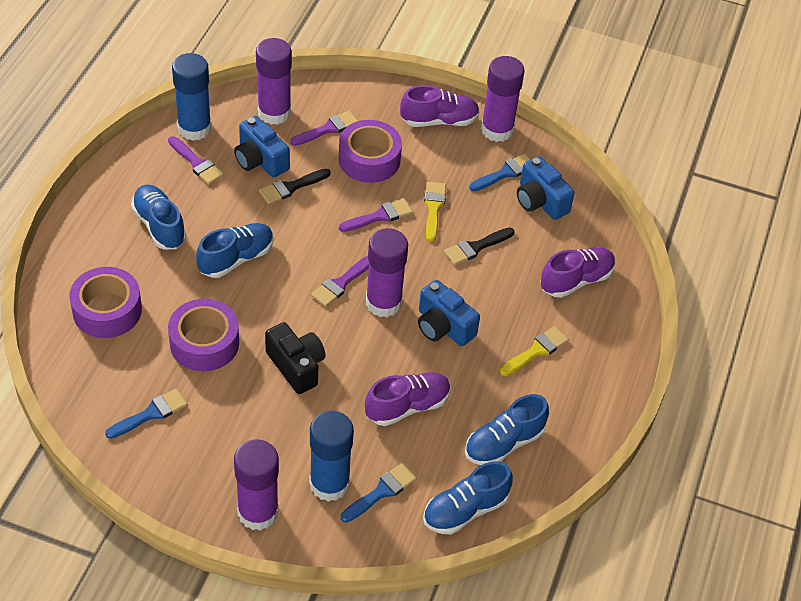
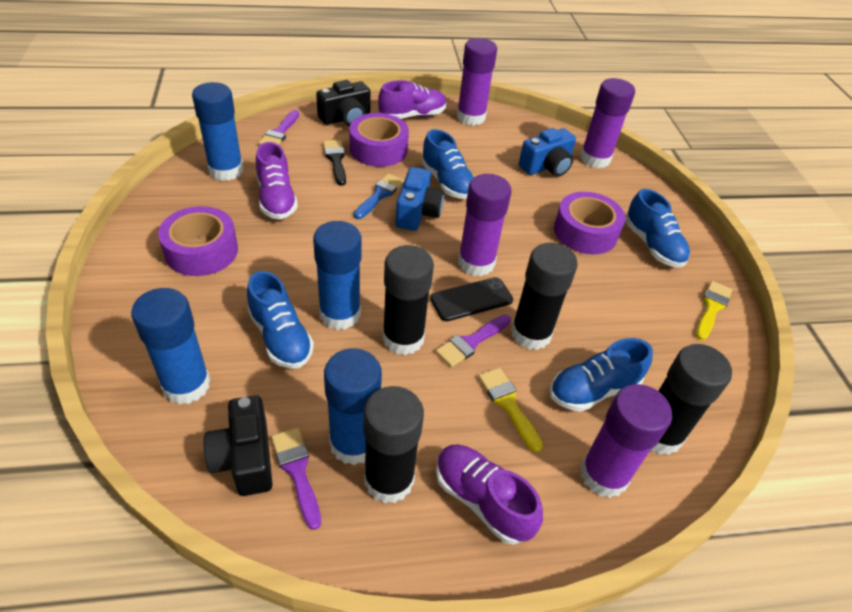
black brush: [259,169,331,204] [444,227,515,265] = 2 -> [323,140,346,186] = 1
black camera: [265,322,326,394] = 1 -> [204,395,273,496] [316,80,371,126] = 2
black glue stick: none = 0 -> [364,386,424,503] [382,245,434,355] [511,243,578,350] [651,344,732,455] = 4
black phone: none = 0 -> [430,277,513,321] = 1
blue brush: [105,389,188,439] [341,463,417,523] [469,154,530,191] = 3 -> [354,174,404,219] = 1
blue camera: [234,116,290,178] [418,280,480,346] [517,156,575,220] = 3 -> [396,167,444,231] [519,128,576,176] = 2
blue glue stick: [172,53,212,141] [309,411,354,502] = 2 -> [131,288,210,405] [192,82,244,181] [313,221,361,330] [324,348,382,465] = 4
purple brush: [168,136,224,185] [290,111,358,146] [311,256,369,307] [339,198,413,232] = 4 -> [259,110,299,145] [271,427,321,530] [436,314,511,367] = 3

